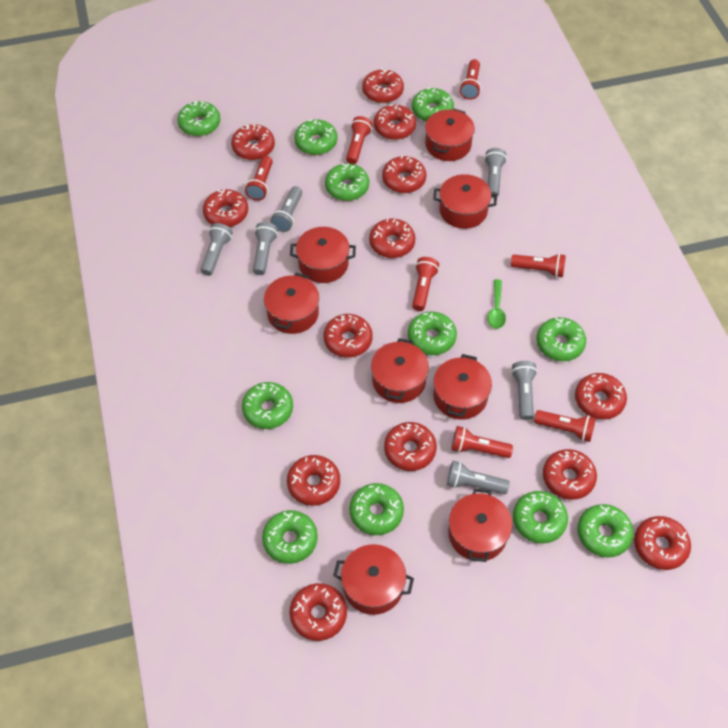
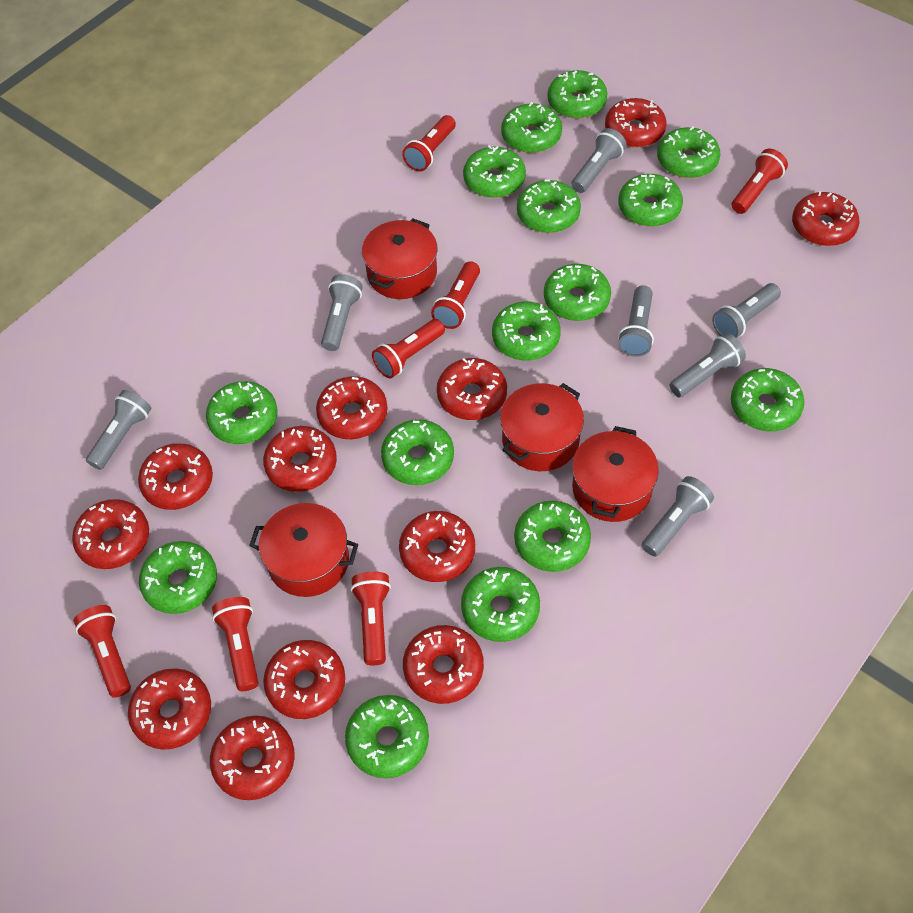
green donut: [177,101,220,136] [242,382,293,429] [262,510,318,564] [294,119,338,155] [325,163,369,201] [349,483,404,535] [408,312,457,355] [412,88,454,122] [513,491,568,543] [536,317,586,361] [577,504,634,557] = 11 -> [139,541,217,614] [206,381,278,444] [345,695,429,778] [381,419,454,485] [461,567,540,642] [463,146,526,198] [492,302,561,361] [501,102,562,153] [514,501,591,572] [517,180,581,233] [544,264,611,321] [547,70,608,119] [618,174,683,226] [657,126,720,178] [731,368,805,431] = 15
green spoon: [487,279,506,329] = 1 -> none = 0
grey flashlight: [200,223,233,276] [253,222,278,275] [270,186,302,232] [447,461,510,494] [484,148,507,198] [511,361,537,420] = 6 -> [86,390,151,470] [321,274,363,351] [571,128,627,193] [618,285,654,357] [642,476,714,557] [669,333,746,397] [712,283,781,338] = 7
red donut: [203,189,248,227] [231,124,275,160] [287,455,340,506] [289,583,347,641] [324,314,373,358] [362,68,404,103] [369,219,415,258] [374,105,416,140] [382,156,426,193] [384,422,437,471] [543,449,597,500] [575,373,627,420] [634,516,691,570] = 13 -> [72,499,149,569] [128,668,211,750] [138,443,213,510] [210,716,295,800] [263,426,337,492] [263,640,345,719] [316,376,387,439] [399,511,475,582] [403,625,484,704] [437,358,507,420] [605,98,667,148] [792,191,859,246] = 12
red pot: [264,273,319,334] [290,227,356,283] [333,544,414,615] [371,338,429,403] [425,109,475,161] [433,174,497,229] [433,354,492,420] [448,489,512,562] = 8 -> [249,503,358,597] [362,219,437,299] [500,383,584,471] [572,426,659,522] = 4

